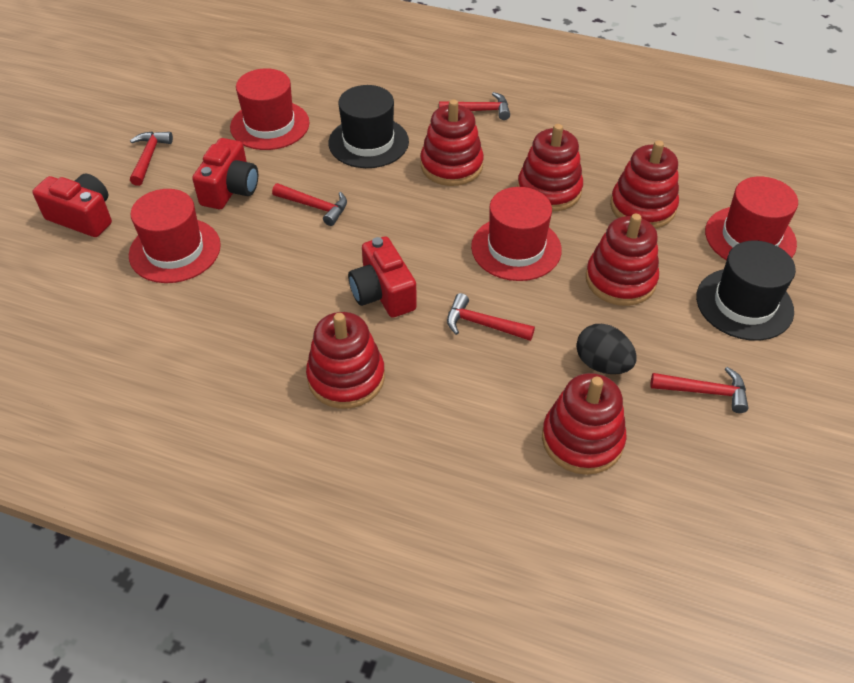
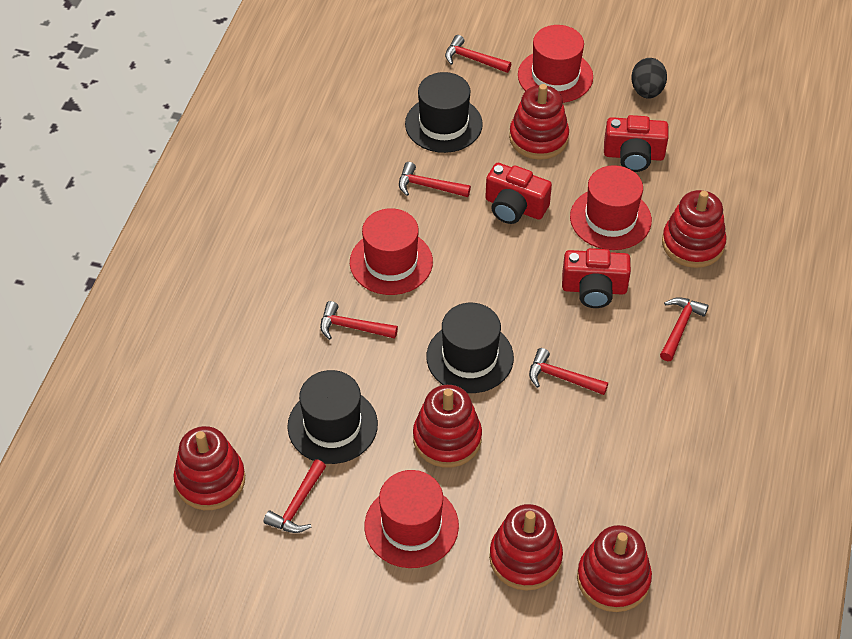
black hat: [329,85,409,168] [696,240,796,341] = 2 -> [287,370,378,464] [405,72,483,153] [427,303,514,393] = 3
red hammer: [130,131,173,186] [272,183,347,226] [439,92,510,120] [447,293,535,341] [651,367,748,413] = 5 -> [263,459,326,533] [320,301,398,340] [399,162,471,197] [445,35,511,73] [529,348,608,395] [660,297,709,361] = 6

